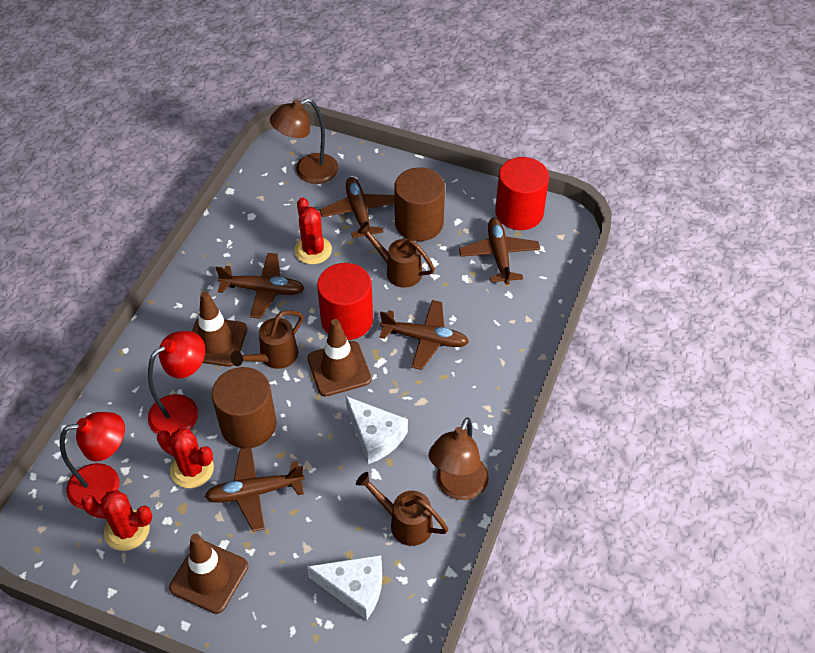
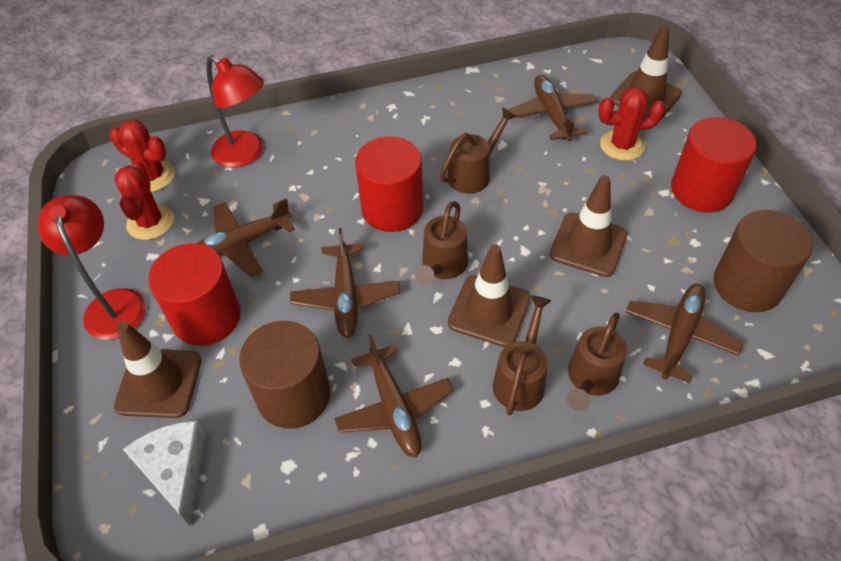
brown lamp: [270,98,338,184] [429,417,489,500] = 2 -> none = 0
brown traffic cone: [169,534,248,614] [192,291,247,367] [308,319,371,397] = 3 -> [114,322,201,418] [448,244,531,347] [550,175,627,277] [610,25,682,121] = 4
brown watering can: [231,310,303,369] [356,472,448,546] [357,223,435,288] = 3 -> [415,201,468,285] [440,107,517,194] [493,295,552,415] [567,313,627,411] = 4
red cylinder: [317,263,373,340] [495,157,549,230] = 2 -> [148,244,241,346] [355,136,423,232] [671,117,757,213] = 3
white cheese: [307,555,382,620] [346,396,408,464] = 2 -> [123,421,206,526] = 1

